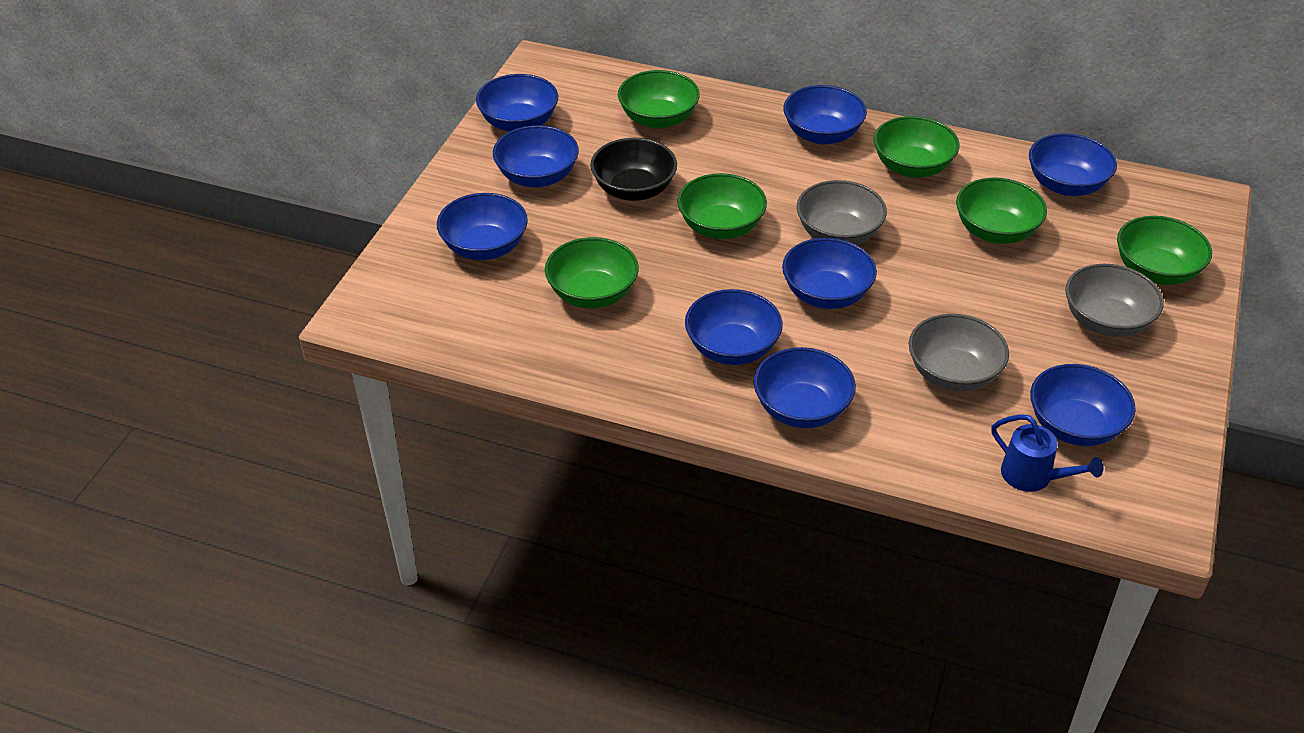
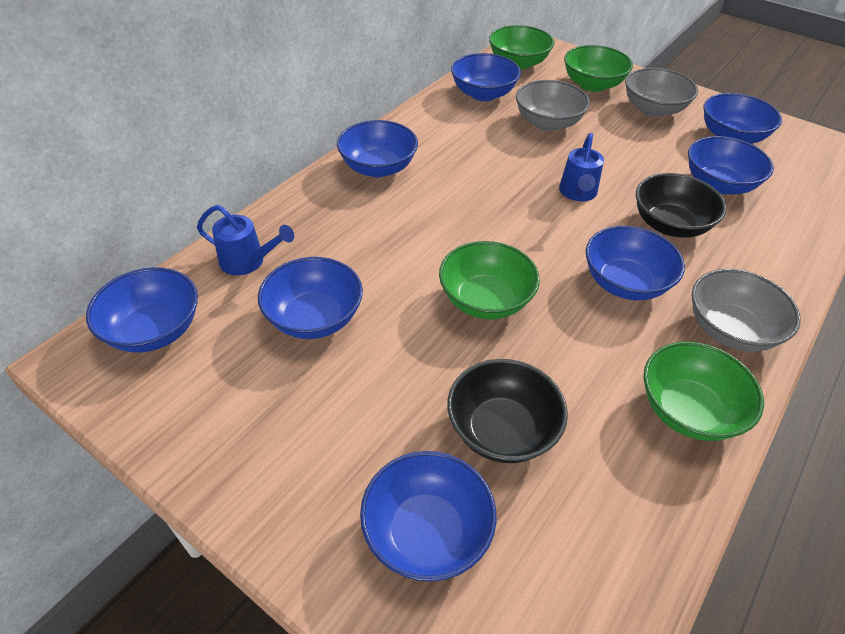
black bowl: [590,138,677,201] = 1 -> [447,359,568,463] [636,173,727,238] = 2
blue bowl: [437,193,528,260] [476,74,558,132] [493,125,579,187] [685,289,783,365] [753,347,856,428] [782,238,877,309] [783,85,867,145] [1029,133,1117,196] [1030,364,1136,446] = 9 -> [86,267,198,353] [258,257,363,339] [337,120,418,177] [360,451,497,582] [451,53,521,101] [586,226,685,301] [688,136,774,195] [704,93,782,144] = 8
blue watering can: [991,414,1103,492] = 1 -> [197,205,294,275] [559,133,604,201] = 2
green bowl: [545,237,639,308] [618,70,700,129] [677,173,767,239] [874,116,960,178] [956,177,1047,244] [1117,216,1212,285] = 6 -> [439,241,540,320] [489,25,554,70] [564,45,633,92] [644,342,764,441] = 4

